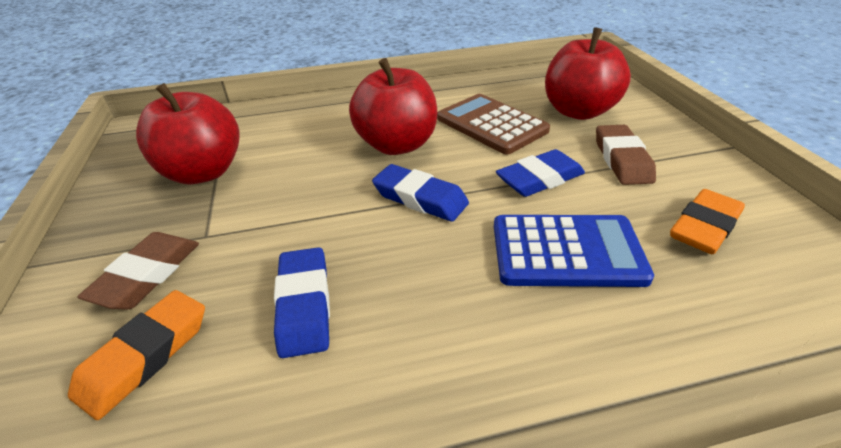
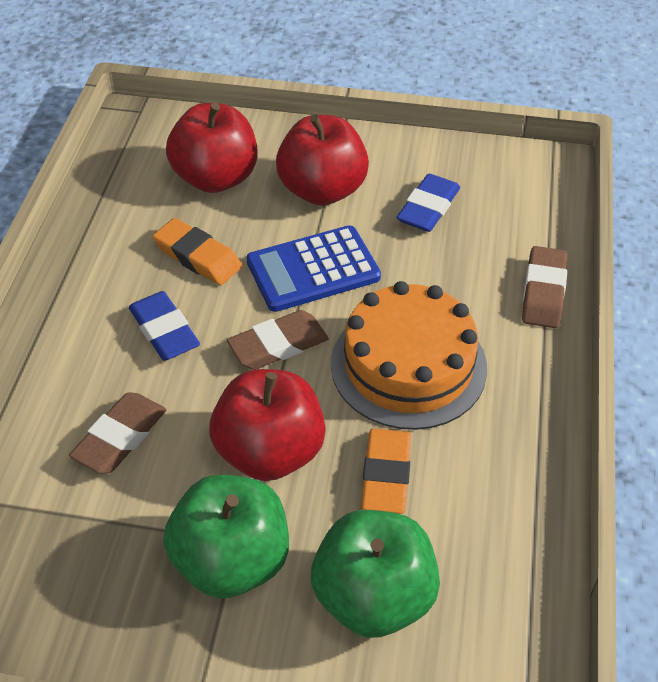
blue eraser: [274,247,330,358] [372,164,469,222] [496,149,585,197] = 3 -> [129,291,200,361] [397,174,460,232] = 2
brown calculator: [437,94,550,154] = 1 -> none = 0
brown eraser: [77,232,199,309] [596,125,656,185] = 2 -> [69,392,166,474] [227,310,329,370] [522,246,567,328] = 3
green apple: none = 0 -> [163,475,289,598] [311,510,440,638] = 2
orange cake: none = 0 -> [331,281,487,430] = 1

